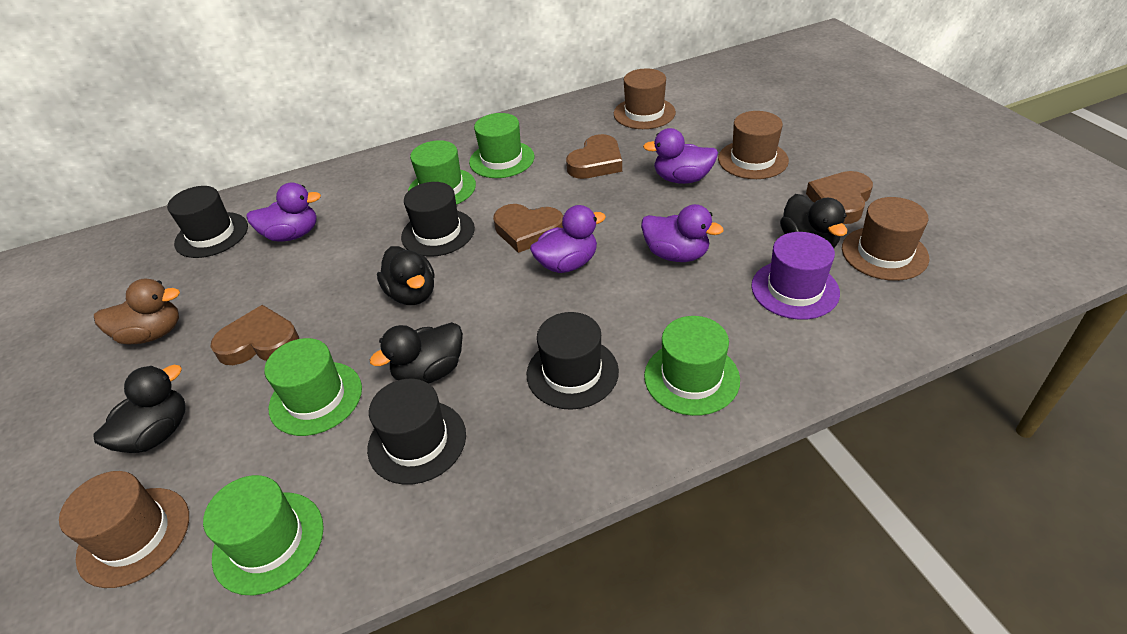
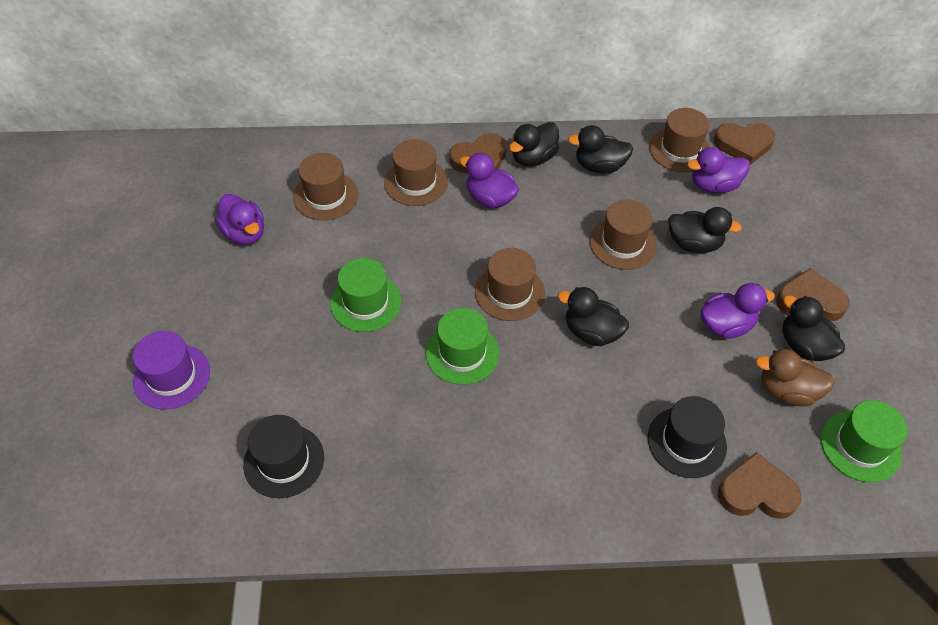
black duck: [93,365,185,453] [370,322,463,384] [377,246,434,305] [780,194,847,248] = 4 -> [509,122,559,167] [558,287,629,346] [568,125,633,173] [668,207,742,253] [782,295,845,361] = 5
black hat: [167,186,248,258] [367,379,466,485] [401,182,475,257] [527,312,619,410] = 4 -> [243,415,324,498] [648,396,727,478] = 2
brown hat: [59,471,189,588] [614,69,676,129] [718,111,789,179] [842,197,929,281] = 4 -> [293,153,358,220] [384,139,448,206] [475,248,545,321] [589,199,657,270] [649,108,710,172] = 5
green hat: [203,475,324,595] [264,338,362,436] [408,140,476,205] [469,113,535,178] [644,316,740,416] = 5 -> [330,258,401,332] [426,308,499,385] [821,400,907,483] = 3

